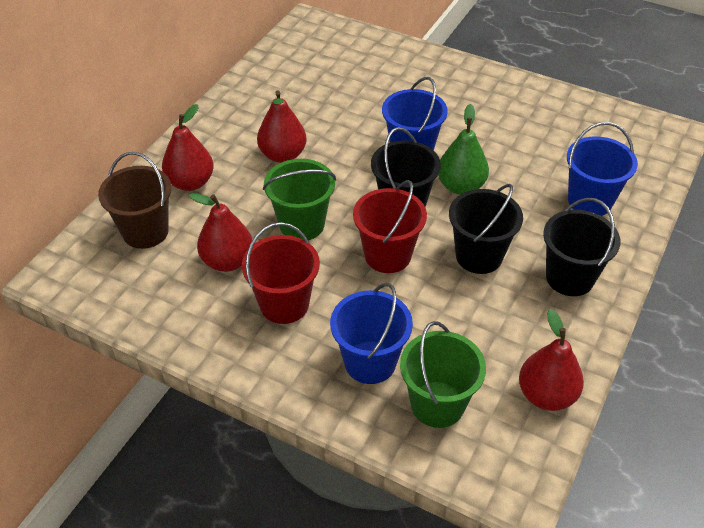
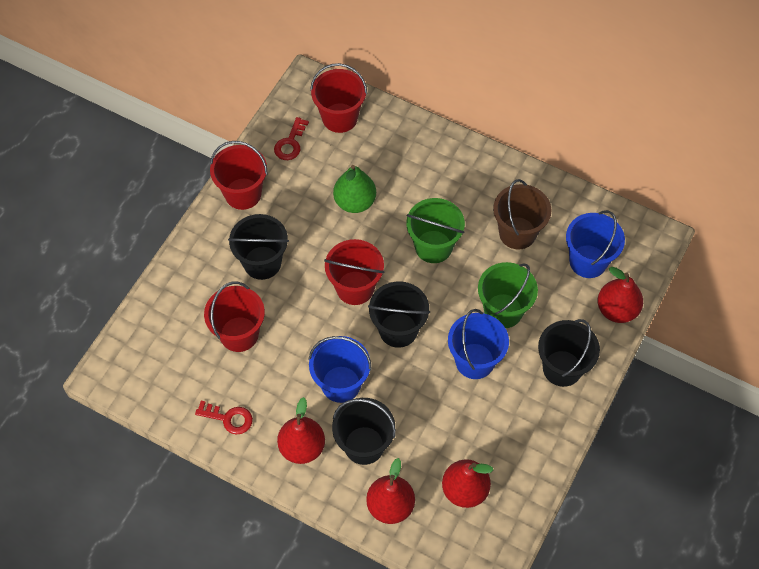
black bucket: [371,127,441,207] [449,184,523,274] [543,198,620,296] = 3 -> [228,214,289,280] [332,398,396,465] [368,281,430,348] [538,319,600,387] = 4
red bucket: [242,222,320,324] [353,180,427,273] = 2 -> [204,281,265,352] [210,141,268,210] [310,63,367,133] [324,239,385,305] = 4
red key: none = 0 -> [195,401,253,435] [274,117,309,160] = 2

